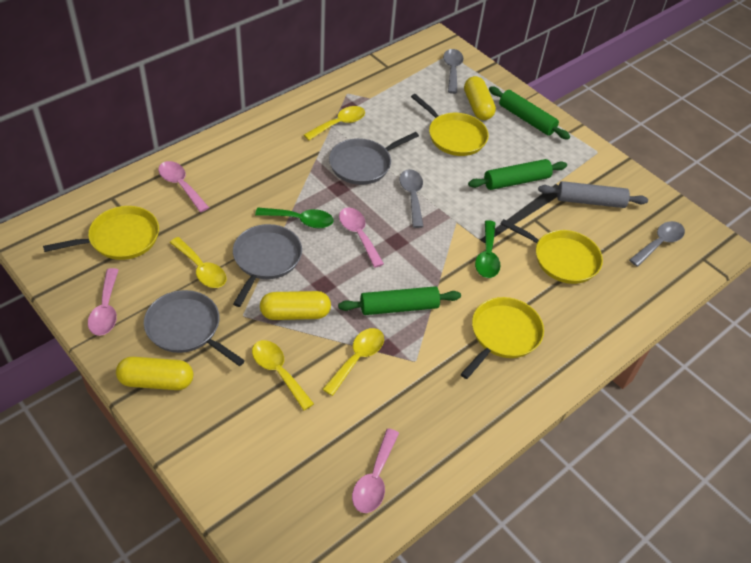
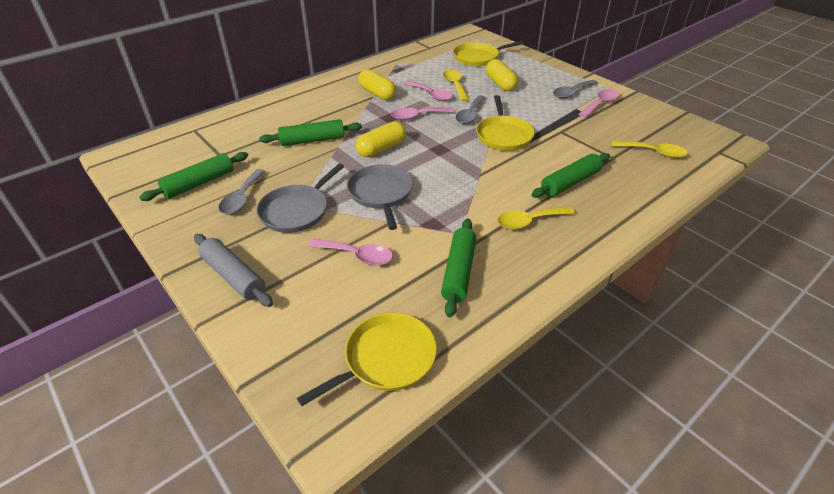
green rolling pin: [338,286,461,315] [468,159,567,190] [489,87,570,140] = 3 -> [139,152,248,201] [259,119,362,146] [441,219,476,317] [532,153,610,198] = 4
green spoon: [255,208,333,228] [475,220,500,278] = 2 -> none = 0
grey pan: [144,290,245,366] [233,224,302,307] [329,132,419,185] = 3 -> [256,164,344,233] [347,164,413,230] = 2
yellow pan: [43,206,159,260] [411,94,489,156] [461,297,544,379] [501,219,603,284] = 4 -> [297,313,437,406] [453,41,523,66] [476,95,535,151] = 3
yellow spoon: [170,237,226,288] [252,340,314,411] [304,106,365,140] [322,328,384,396] = 4 -> [443,70,469,101] [497,206,575,229] [612,140,688,158] = 3

